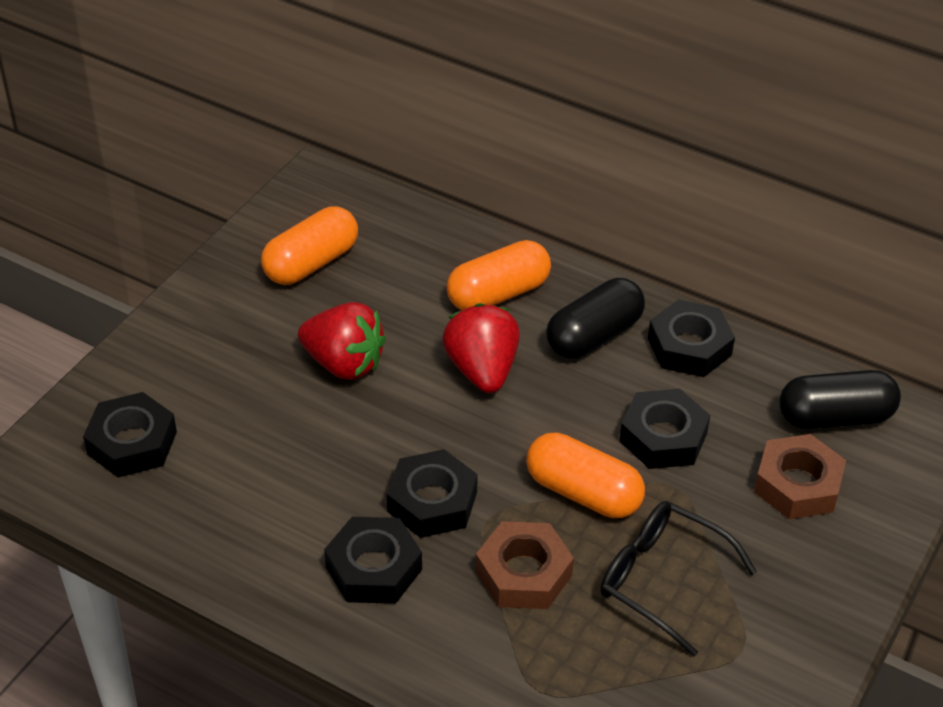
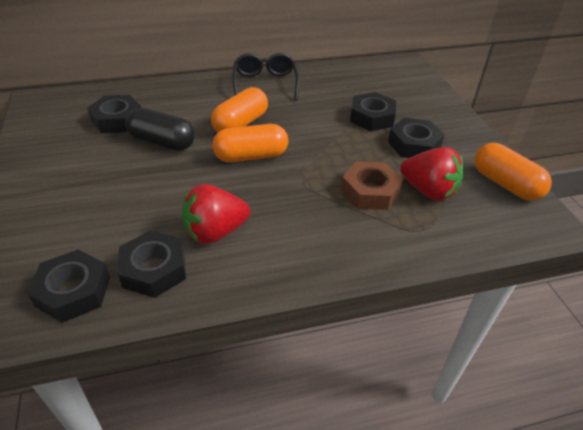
black capsule: [546,278,645,359] [779,370,901,429] = 2 -> [125,108,195,151] = 1
brown nut: [476,521,574,609] [754,434,846,519] = 2 -> [341,161,403,210] = 1

